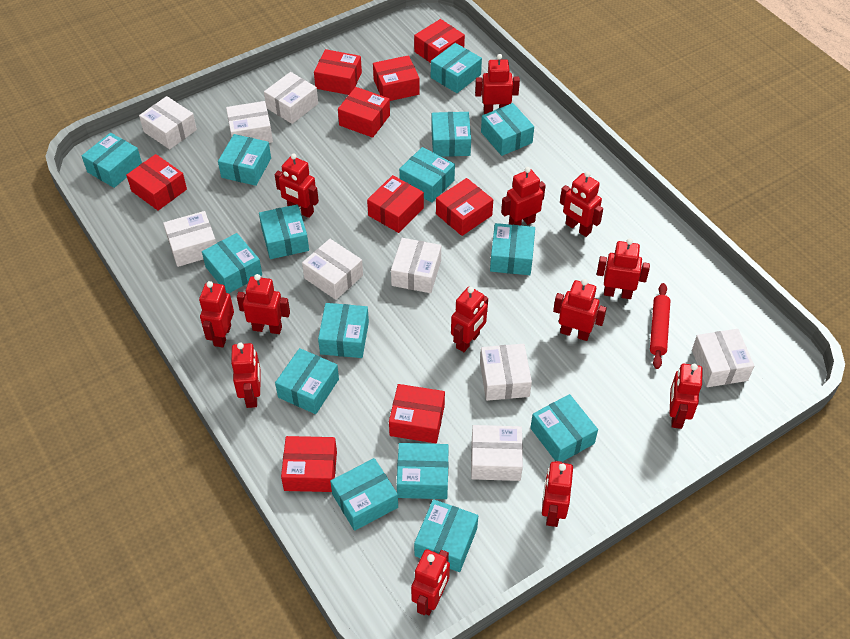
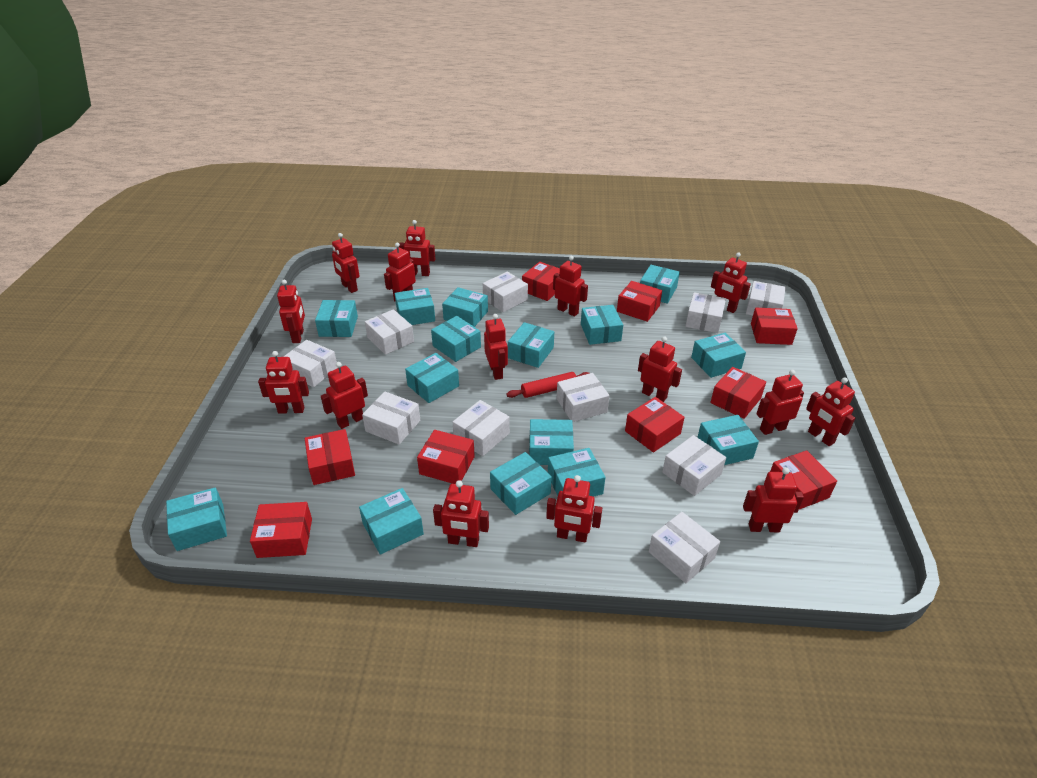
red robot: [199,281,234,347] [231,343,261,408] [237,274,290,334] [275,153,319,218] [411,549,450,615] [451,287,488,352] [475,54,520,114] [501,167,546,226] [542,461,573,527] [553,279,607,341] [560,171,603,237] [597,238,650,299] [669,364,703,429] = 13 -> [258,351,309,414] [277,280,305,343] [321,362,368,429] [332,233,360,293] [384,243,416,302] [399,220,435,276] [433,480,489,547] [484,314,508,380] [546,475,602,543] [553,256,588,317] [638,336,682,402] [711,252,751,313] [743,467,804,533] [756,370,804,435] [806,378,855,446] = 15
white box: [139,96,197,149] [163,211,216,267] [226,101,273,143] [264,72,318,124] [302,239,363,300] [391,238,441,293] [471,425,523,481] [480,344,532,401] [692,329,754,387] = 9 -> [283,340,338,387] [362,392,420,445] [365,309,414,355] [453,400,510,456] [483,271,528,312] [557,373,610,422] [649,512,720,583] [662,435,726,496] [686,292,726,333] [746,281,786,316] = 10

